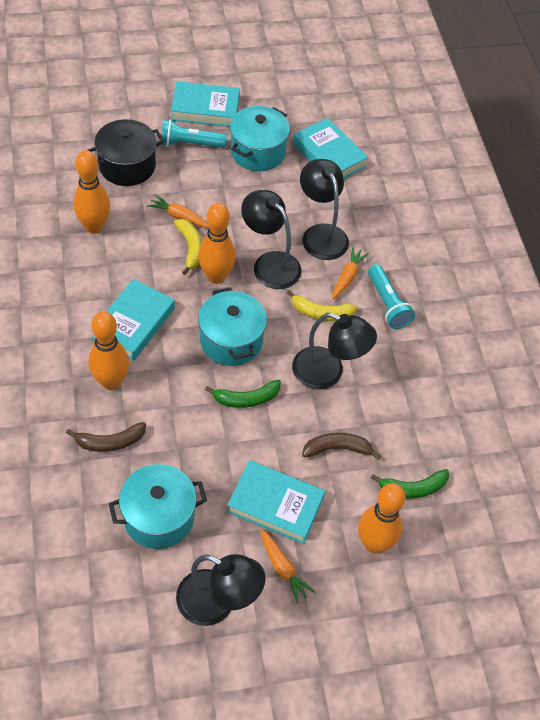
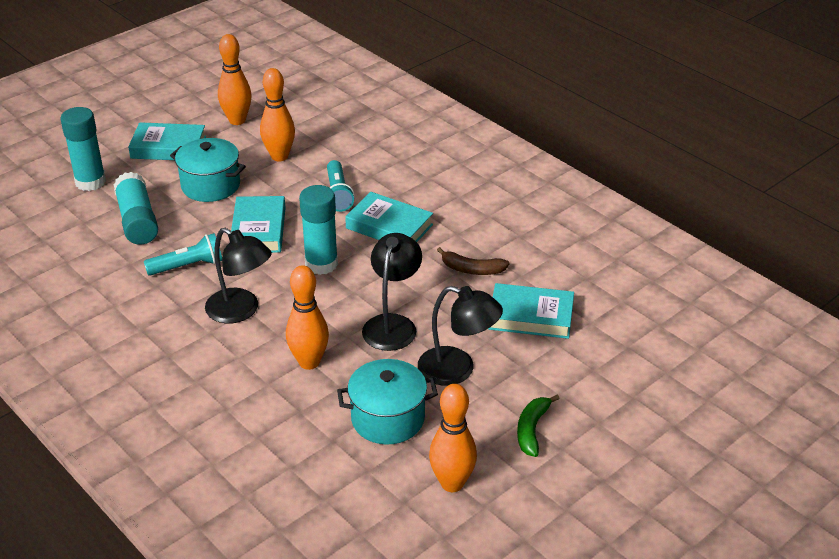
black lamp: [176,554,266,626] [241,190,302,289] [292,313,377,389] [300,159,349,260] = 4 -> [205,228,272,324] [362,233,422,351] [418,286,503,386] = 3
black pot: [87,119,164,186] = 1 -> none = 0
brown banana: [66,422,146,452] [302,433,381,460] = 2 -> [437,247,509,275] = 1
green banana: [205,380,281,408] [371,469,449,499] = 2 -> [517,395,560,457] = 1
orange carrot: [147,194,209,227] [260,529,315,604] [332,247,369,299] = 3 -> none = 0
turquoise glue stick: none = 0 -> [60,107,106,191] [114,172,158,245] [299,185,338,275] = 3
turquoise pot: [109,464,207,549] [198,287,267,366] [230,106,290,171] = 3 -> [170,138,246,202] [337,359,438,445] = 2
yellow banana: [174,219,202,275] [287,290,357,321] = 2 -> none = 0

